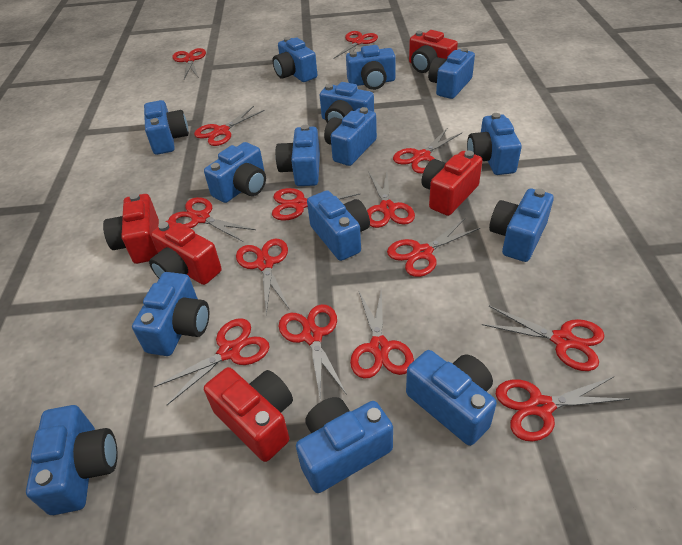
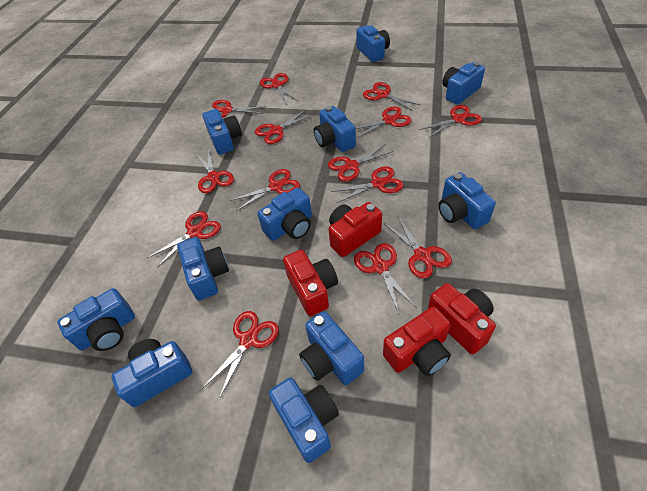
blue camera: [26,405,118,515] [132,272,209,356] [144,100,189,155] [204,142,266,203] [273,37,317,82] [275,125,320,186] [296,397,393,493] [307,190,370,261] [320,82,374,123] [324,107,377,166] [346,45,396,90] [406,350,497,446] [428,48,475,99] [467,113,522,175] [489,188,554,262] = 15 -> [58,288,135,351] [112,339,192,407] [177,237,229,300] [203,109,242,154] [257,188,312,241] [269,378,339,463] [299,311,364,385] [314,106,356,152] [356,25,390,62] [438,172,496,229] [442,62,485,104] = 11
red camera: [103,193,159,264] [149,220,222,285] [204,367,293,462] [409,30,458,73] [421,151,483,216] = 5 -> [283,250,338,316] [328,202,382,257] [383,307,451,376] [428,283,496,354] = 4

